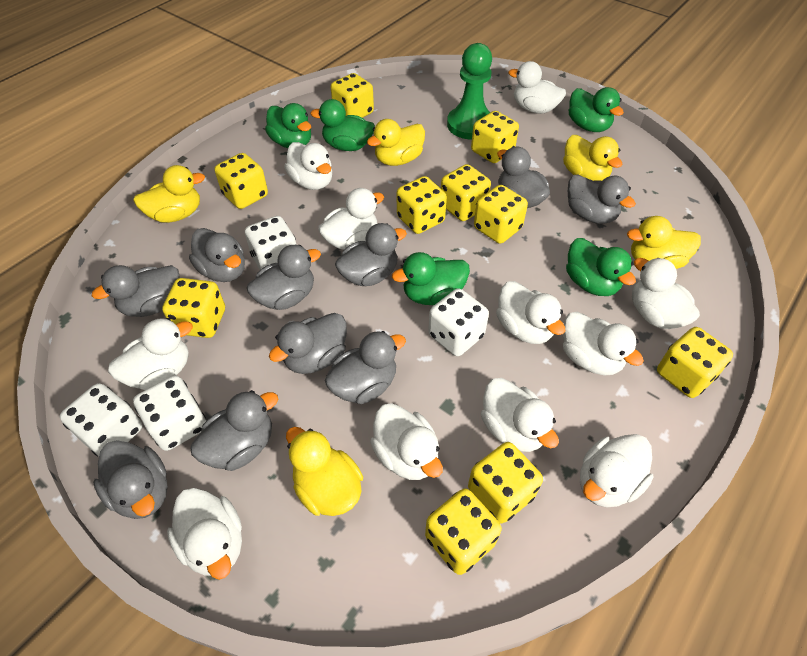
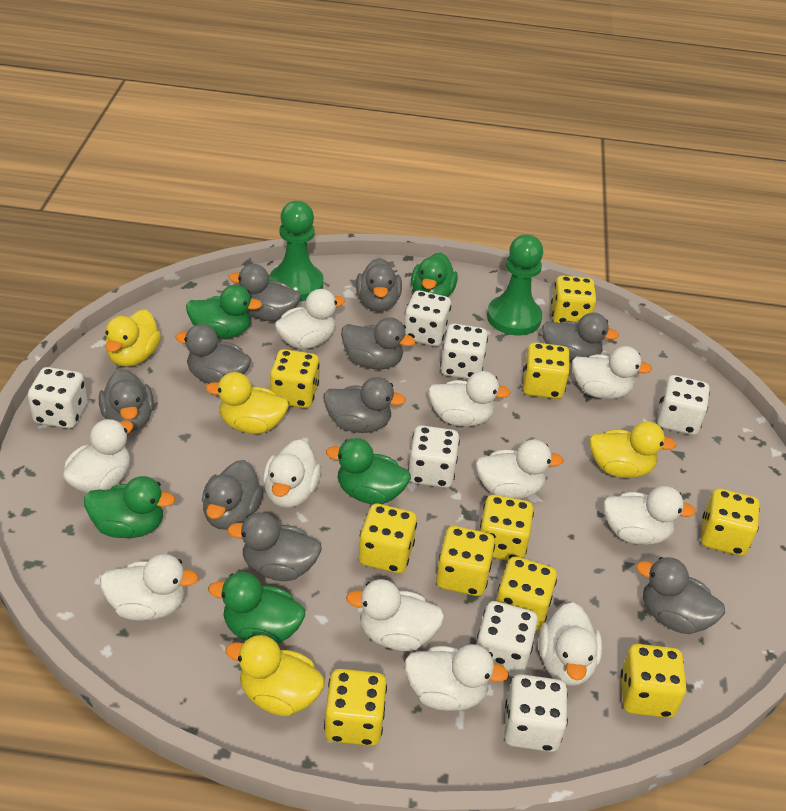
green pawn: [447,43,492,139] = 1 -> [269,201,324,301] [487,234,543,335] = 2
white dice: [60,383,143,457] [133,376,206,451] [245,216,296,270] [428,288,489,356] = 4 -> [28,367,87,429] [404,290,451,346] [408,425,460,488] [440,323,488,379] [476,601,538,677] [504,674,568,752] [657,375,710,435] = 7
yellow duck: [133,165,205,223] [286,427,363,516] [367,119,425,166] [563,135,623,181] [627,216,701,269] = 5 -> [105,309,161,367] [206,372,289,434] [225,635,325,716] [589,422,676,478] = 4

